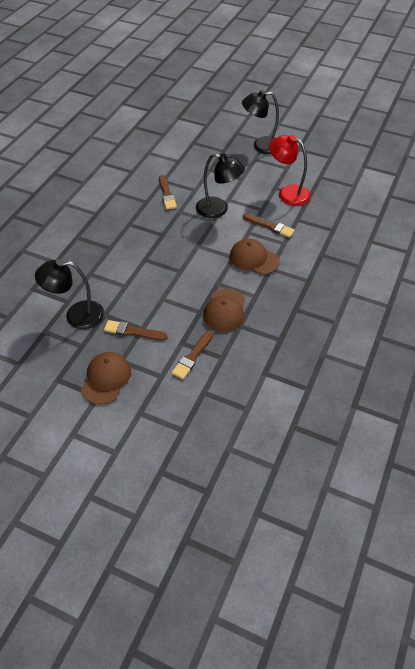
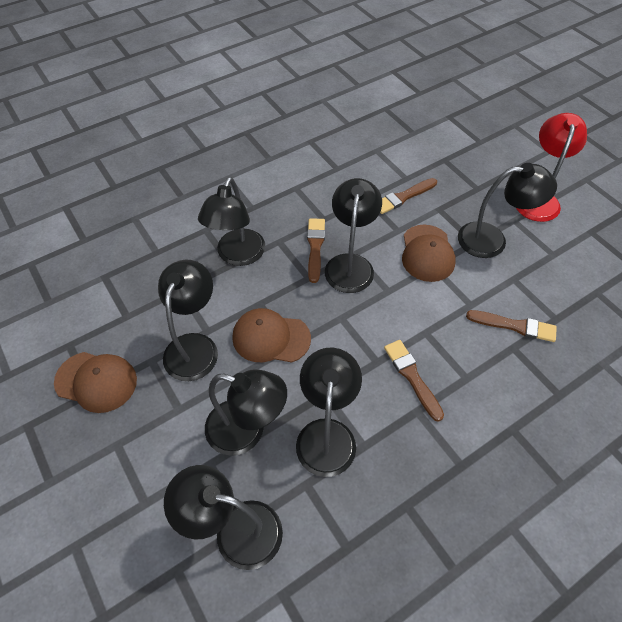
black lamp: [35,259,104,329] [196,153,245,218] [242,90,279,154] = 3 -> [158,260,218,381] [164,465,283,570] [198,177,265,266] [205,369,287,456] [296,348,362,477] [325,178,382,293] [458,163,557,258] = 7

